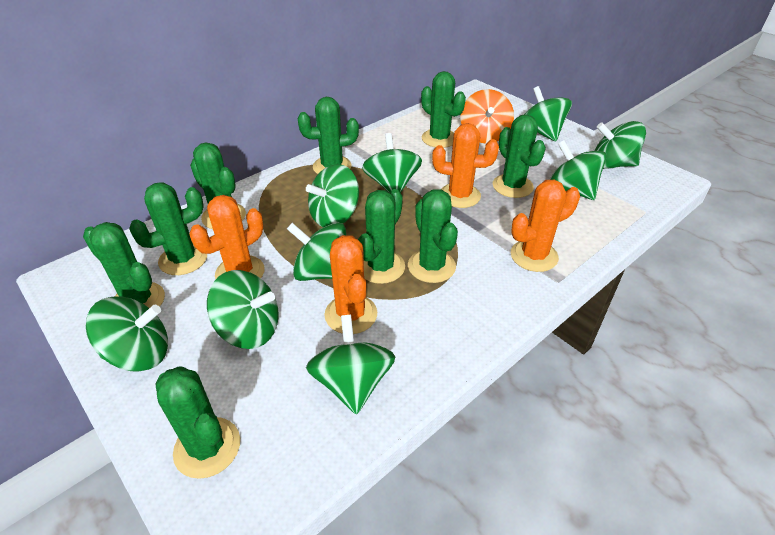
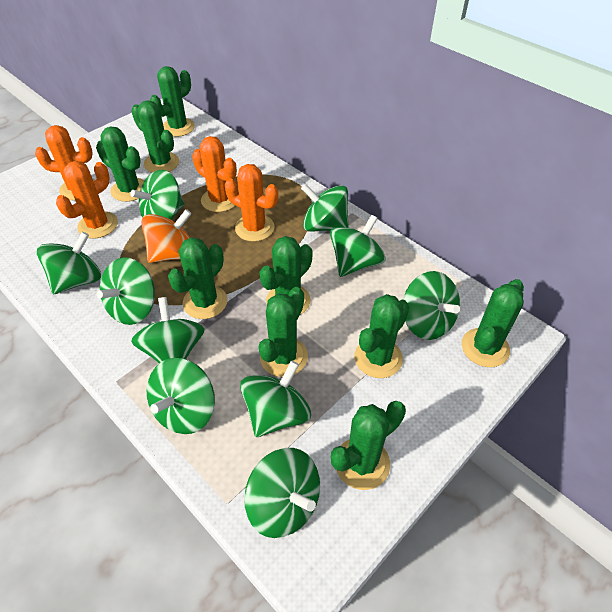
green spinning top: [86,296,168,372] [207,270,279,349] [287,222,346,281] [306,164,359,227] [306,315,395,415] [362,133,422,193] [524,86,572,141] [550,140,607,200] [595,121,646,169] = 9 -> [37,232,101,294] [97,257,155,325] [130,170,185,220] [131,297,205,363] [147,358,215,434] [240,361,311,437] [244,448,320,538] [301,184,349,231] [330,215,386,277] [403,271,460,340] = 10

